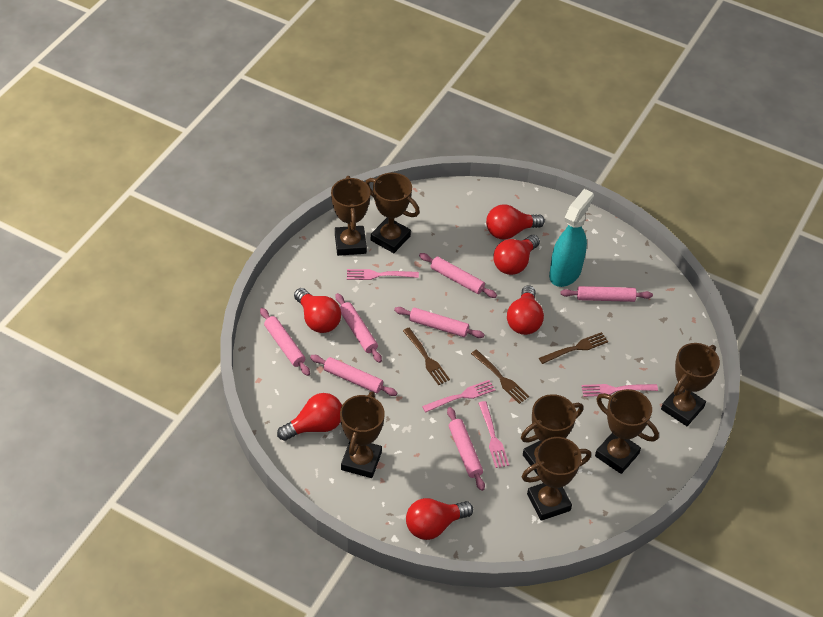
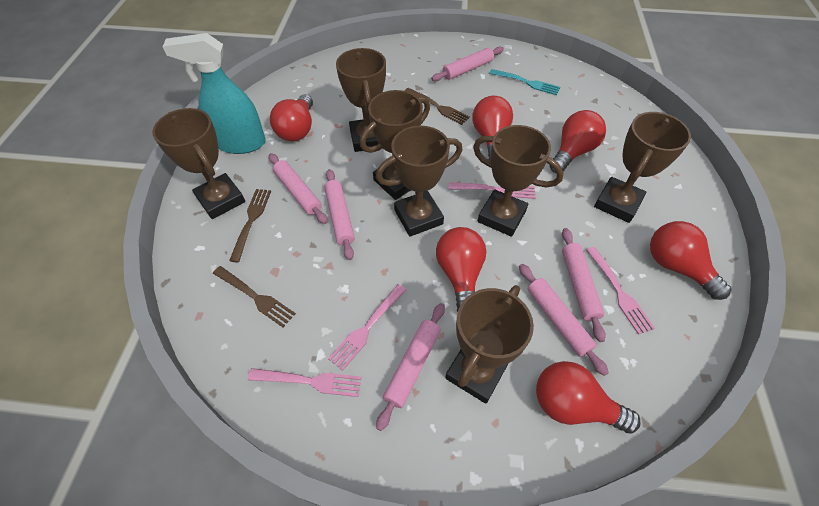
pink rolling pin: [260,308,310,376] [310,355,397,396] [336,293,382,363] [394,307,485,338] [419,253,497,298] [447,407,485,491] [560,286,653,302] = 7 -> [269,153,328,224] [325,169,355,260] [376,303,445,431] [431,47,504,81] [519,264,609,376] [562,228,606,342] = 6
turquoise fork: none = 0 -> [489,69,560,95] = 1

